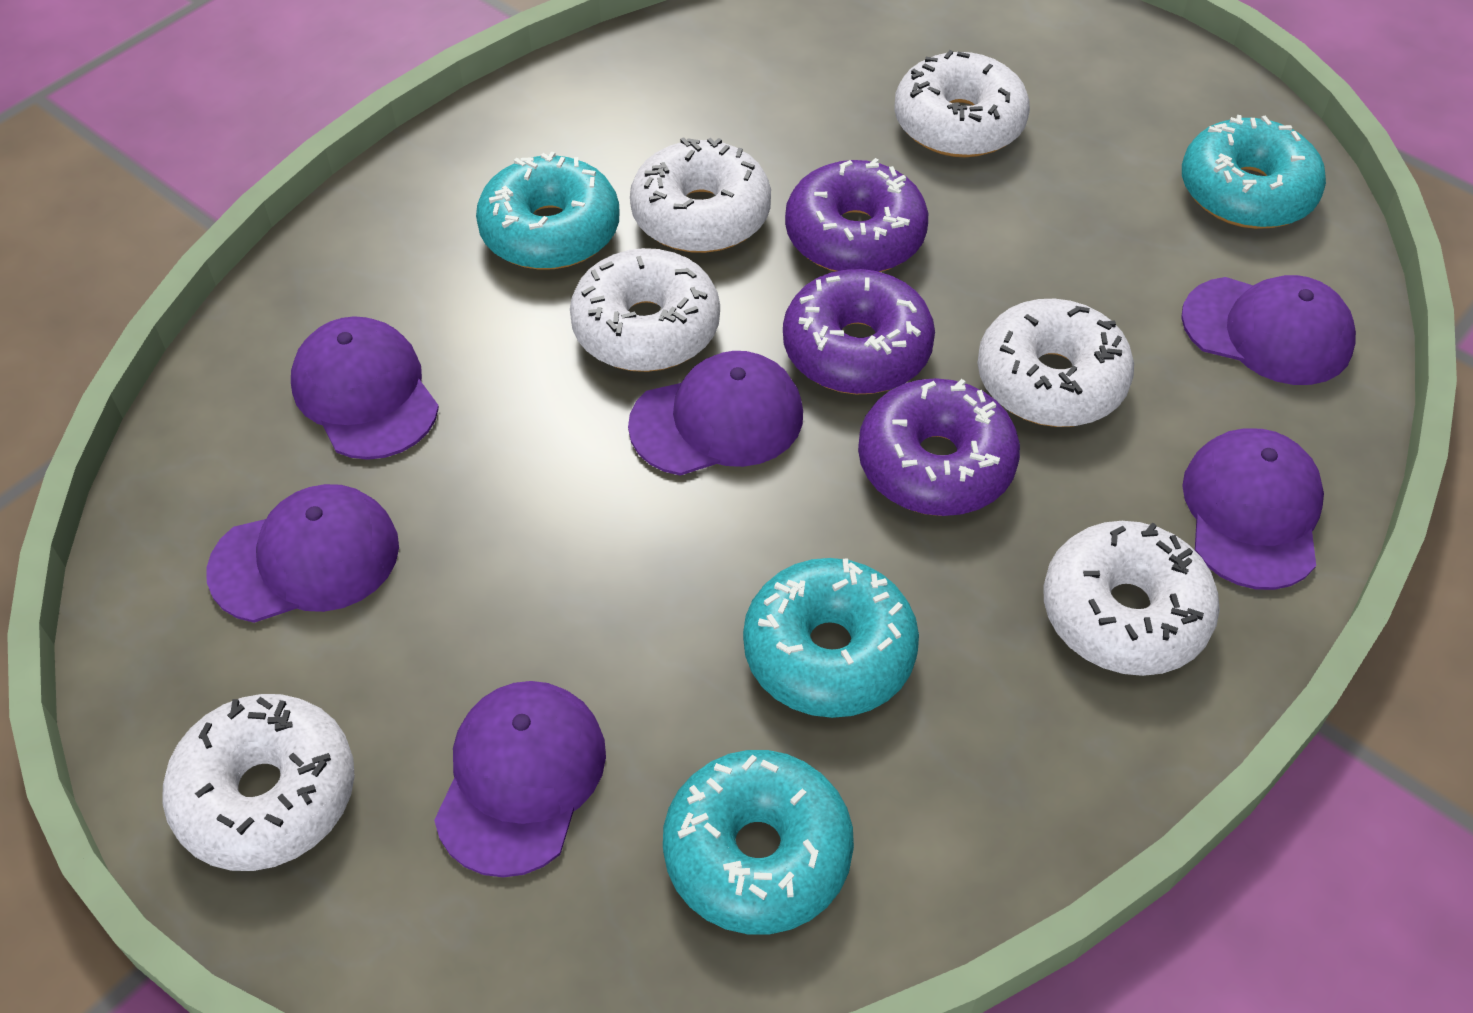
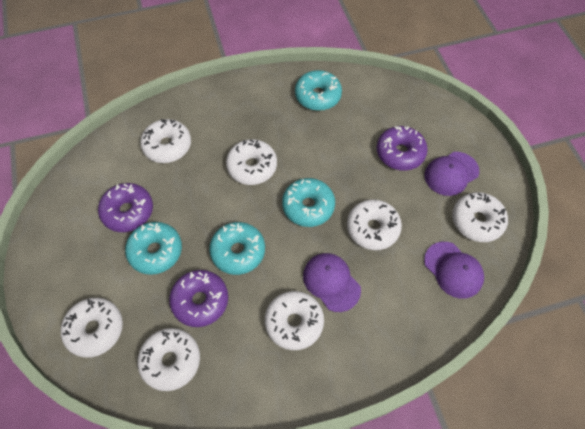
purple cap: [206,484,399,623] [291,316,439,460] [434,681,606,877] [628,351,803,476] [1181,275,1356,385] [1182,428,1324,590] = 6 -> [303,253,361,312] [424,152,479,196] [424,242,484,299] = 3
white donut: [163,694,355,871] [570,248,720,372] [630,137,771,253] [894,50,1030,157] [978,299,1134,427] [1044,521,1220,676] = 6 -> [61,298,123,358] [137,328,200,391] [140,119,191,163] [226,139,277,185] [265,291,324,350] [347,199,402,250] [452,192,508,242] = 7

